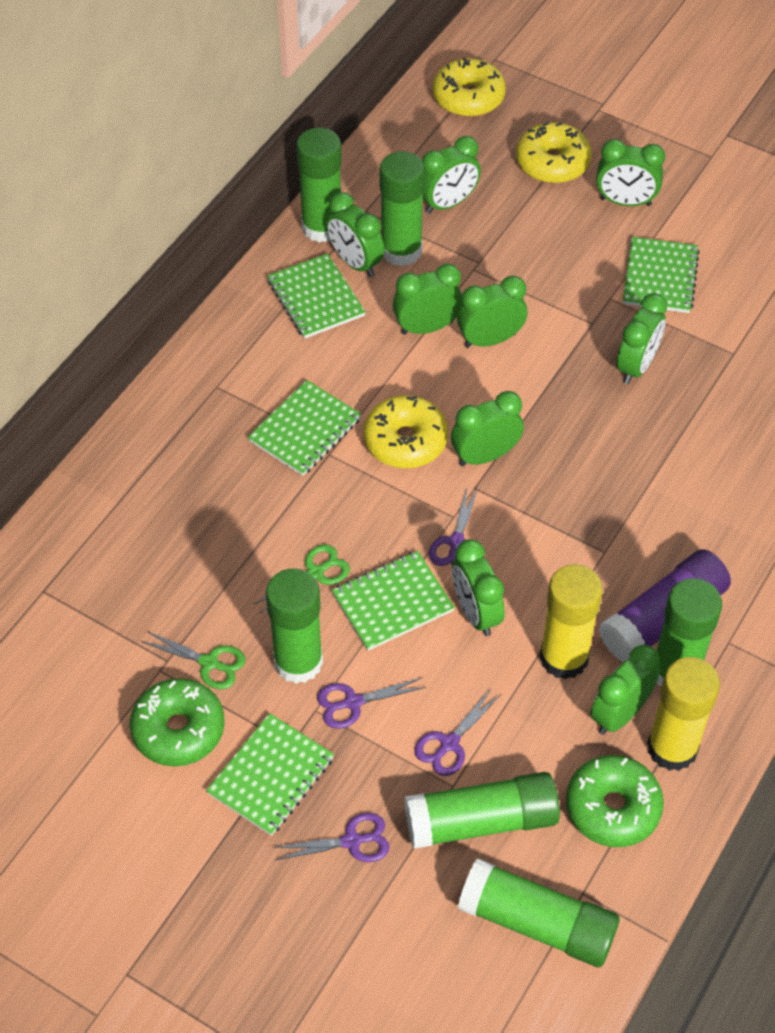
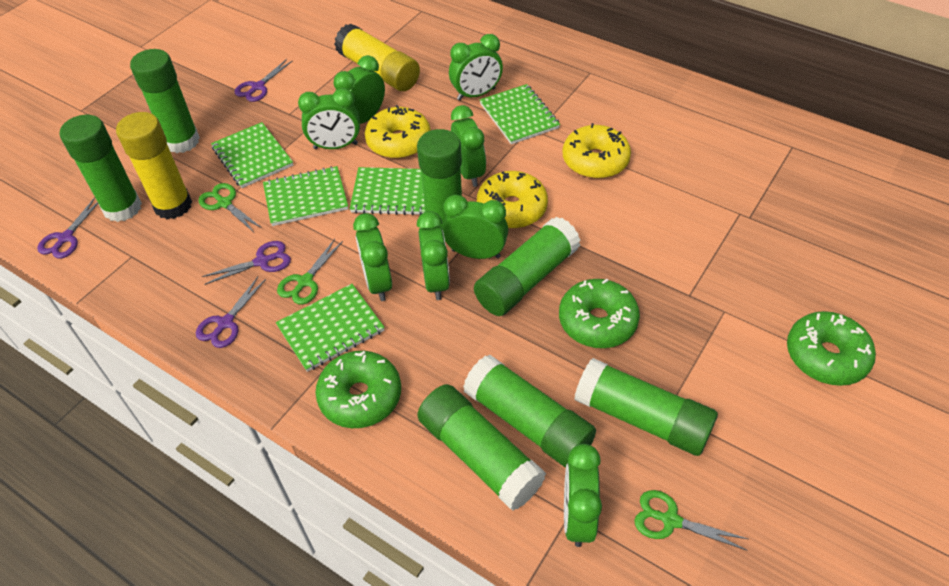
green clock: [326,192,385,277] [393,264,462,335] [422,136,481,214] [451,391,524,466] [452,539,505,636] [457,276,527,348] [590,645,660,735] [596,139,665,206] [617,293,667,384] = 9 -> [298,88,360,149] [334,55,385,124] [353,213,392,301] [417,211,450,300] [442,194,508,259] [449,34,503,100] [451,105,486,187] [564,444,602,547] = 8
green donut: [130,678,225,766] [566,755,664,847] = 2 -> [315,351,401,428] [559,278,640,348] [787,311,876,386] = 3
green glue stick: [266,569,323,684] [296,128,342,242] [379,151,425,266] [404,772,560,849] [458,859,620,967] [657,578,722,686] = 6 -> [60,115,142,222] [130,49,200,153] [417,129,462,228] [417,384,546,511] [463,354,596,467] [474,217,580,316] [574,358,718,456] = 7
green scissors: [141,631,246,689] [253,544,350,613] = 2 -> [198,183,262,232] [277,239,343,305] [634,490,748,550] = 3
purple glue stick: [599,549,731,662] = 1 -> none = 0

